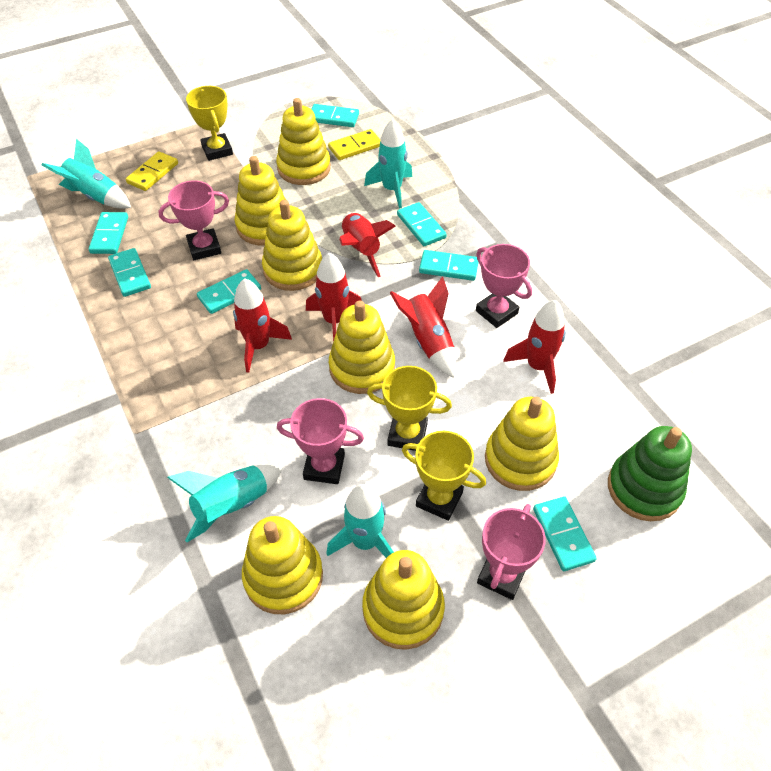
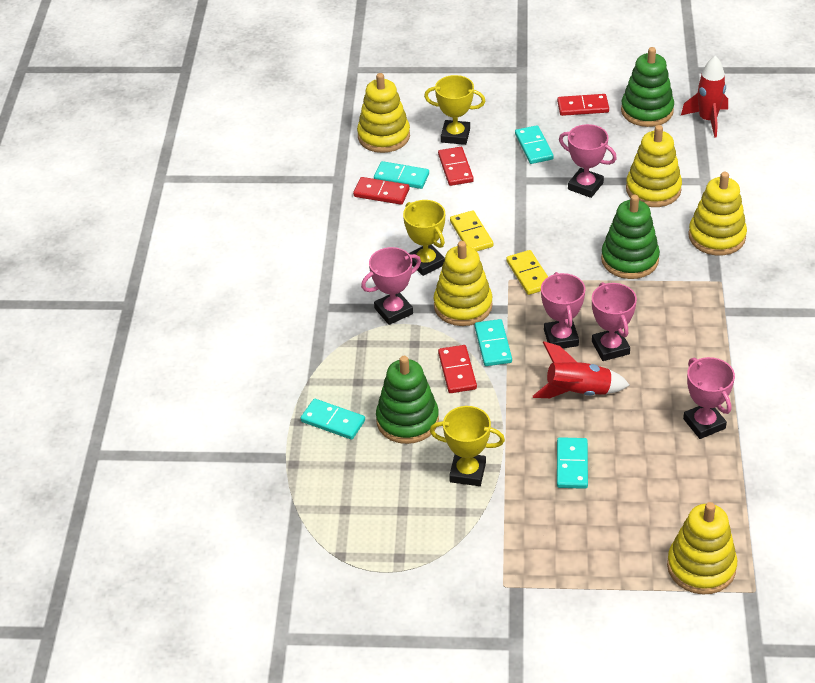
green stacking toy: [608,426,692,521] = 1 -> [376,356,439,444] [601,195,660,279] [621,47,674,127] = 3
pink trophy: [158,180,229,260] [277,398,364,484] [476,244,532,328] [477,504,546,600] = 4 -> [361,247,421,325] [541,272,585,348] [559,124,617,198] [592,282,637,361] [683,357,735,439] = 5
red domino: none = 0 -> [353,177,409,205] [438,147,474,186] [438,345,477,393] [557,94,609,116] = 4
red rocket: [233,278,292,373] [306,252,362,342] [339,212,396,277] [390,276,456,378] [503,300,566,394] = 5 -> [533,341,630,398] [681,56,728,138] = 2
turquoise domino: [89,212,128,254] [108,248,151,297] [197,269,261,314] [311,104,359,127] [397,202,447,246] [419,250,478,281] [533,496,597,571] = 7 -> [301,399,365,440] [374,161,429,189] [475,319,512,366] [515,125,554,164] [557,437,588,489] = 5
turquoise rocket: [42,139,131,209] [167,465,282,542] [326,484,394,558] [364,119,412,209] = 4 -> none = 0
yellow stacking toy: [235,156,286,245] [242,516,323,614] [262,200,322,291] [276,98,331,185] [329,301,395,394] [362,550,445,650] [485,397,559,491] = 7 -> [357,73,410,153] [434,241,493,326] [626,125,682,207] [667,502,737,595] [688,172,747,256] = 5

